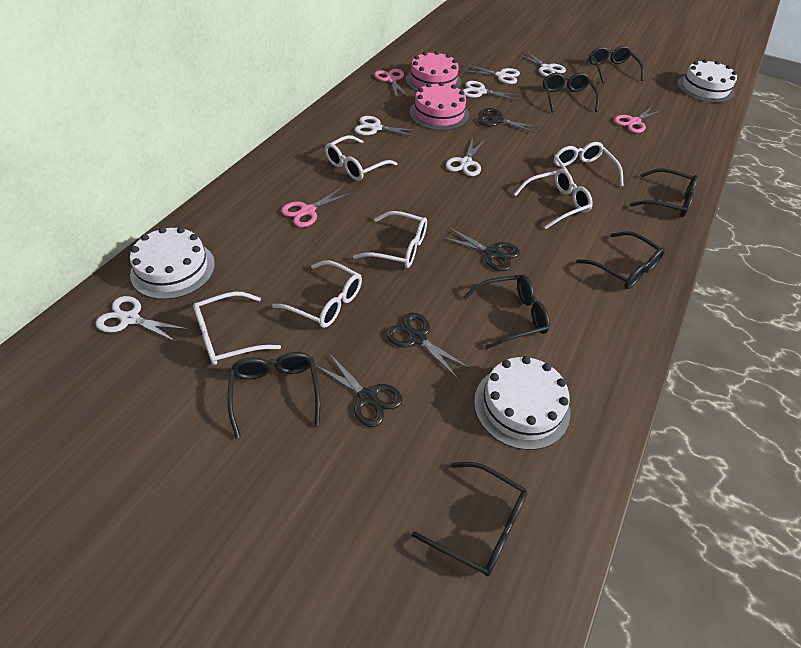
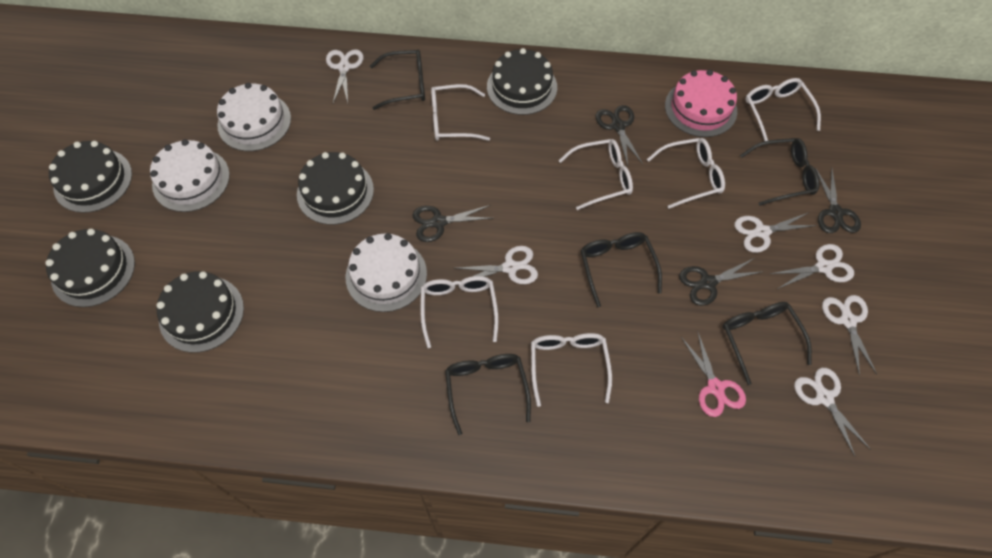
black cake: none = 0 -> [45,229,135,307] [49,141,132,213] [156,271,244,353] [297,152,374,225] [487,48,557,115] = 5
black glasses: [227,352,320,439] [412,462,527,577] [463,275,550,350] [543,73,599,112] [576,231,665,289] [589,46,644,83] [630,168,698,217] = 7 -> [370,50,425,110] [445,354,531,435] [580,232,662,307] [723,302,812,385] [740,138,819,206] = 5
pink cake: [406,51,461,91] [410,82,469,130] = 2 -> [665,70,737,137] = 1
pink scissors: [281,187,352,227] [374,69,409,98] [614,106,664,133] = 3 -> [681,333,746,417] = 1

